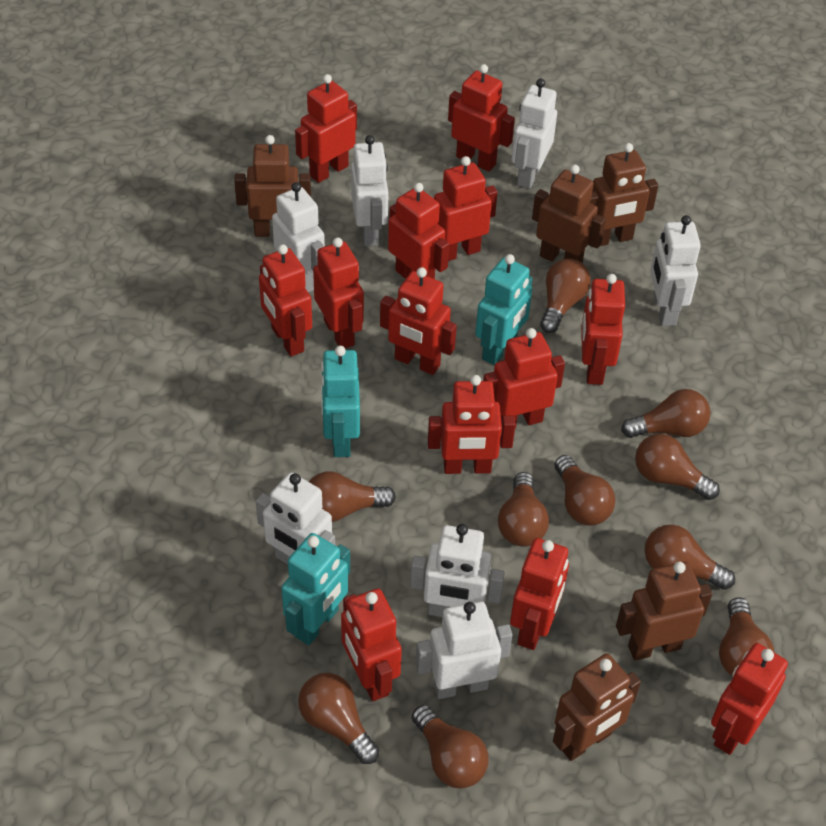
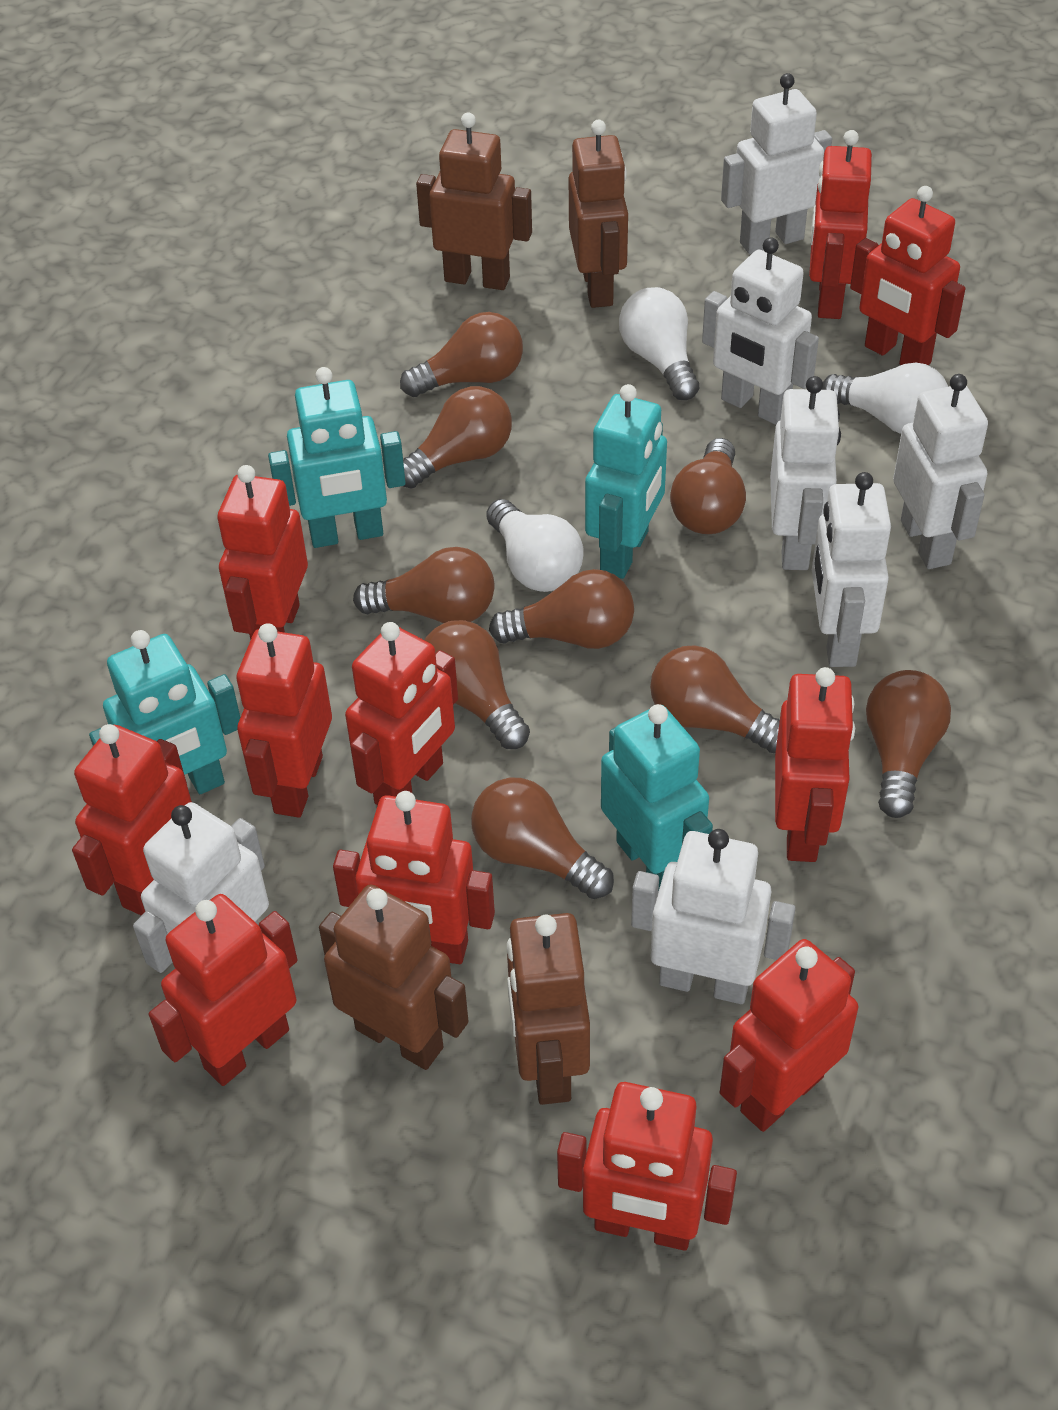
brown light bulb: [298,673,379,764] [309,471,396,522] [412,705,489,789] [498,472,549,546] [540,259,591,333] [554,455,616,525] [621,389,711,438] [635,434,720,500] [645,524,735,590] [719,597,774,676] = 10 -> [353,547,495,623] [400,312,523,397] [403,386,512,489] [424,620,530,749] [471,778,614,899] [489,569,634,649] [650,645,780,753] [670,438,746,534] [866,670,951,818] = 9
brown robot: [234,135,311,237] [532,165,606,263] [553,653,641,761] [589,143,658,247] [616,561,712,661] = 5 -> [319,884,469,1070] [416,112,532,290] [507,913,590,1105] [569,120,628,308] = 4
red robot: [259,244,312,357] [295,74,357,183] [313,237,364,348] [341,589,402,701] [380,267,457,375] [388,183,449,279] [428,375,516,474] [434,156,498,261] [448,64,515,172] [483,328,565,429] [510,538,569,650] [581,274,625,385] [711,643,788,755] = 13 -> [72,724,192,916] [149,894,297,1086] [217,465,308,640] [236,623,332,818] [333,791,495,964] [345,622,458,805] [557,1082,737,1251] [720,939,858,1132] [775,667,855,862] [809,130,872,319] [850,186,966,365] = 11
turquoise robot: [281,533,350,645] [321,346,360,457] [475,254,533,365] = 3 -> [89,630,241,794] [268,367,406,548] [585,384,667,579] [601,704,713,892] = 4
white light bulb: none = 0 -> [486,499,584,592] [619,287,699,400] [822,363,948,434] = 3

